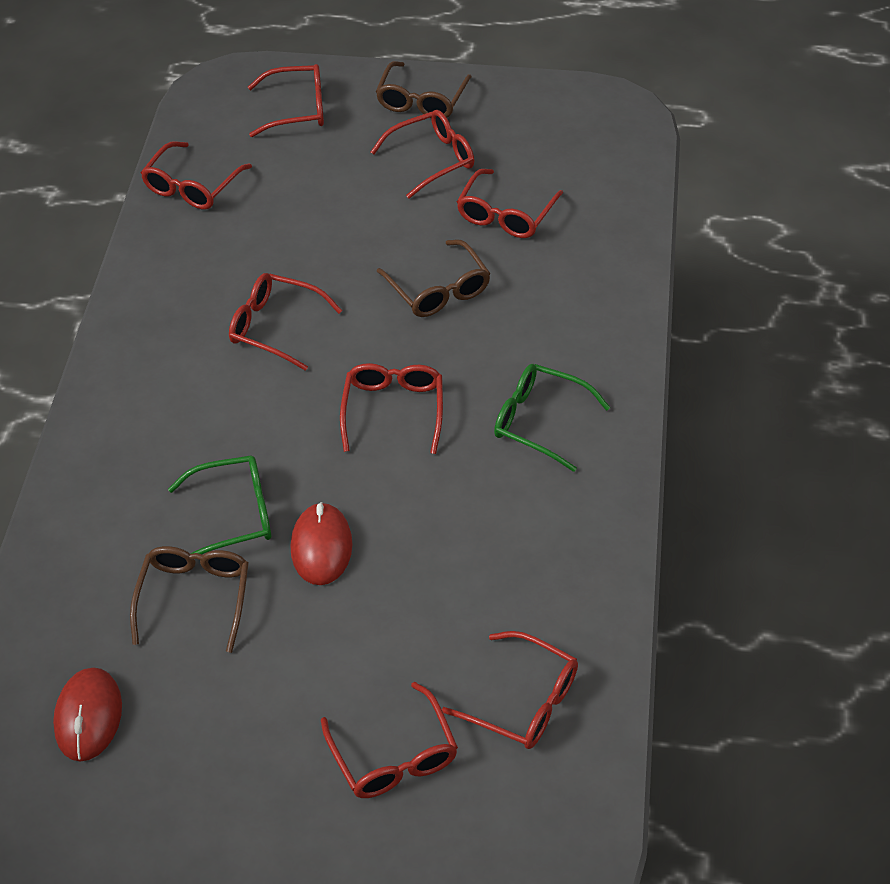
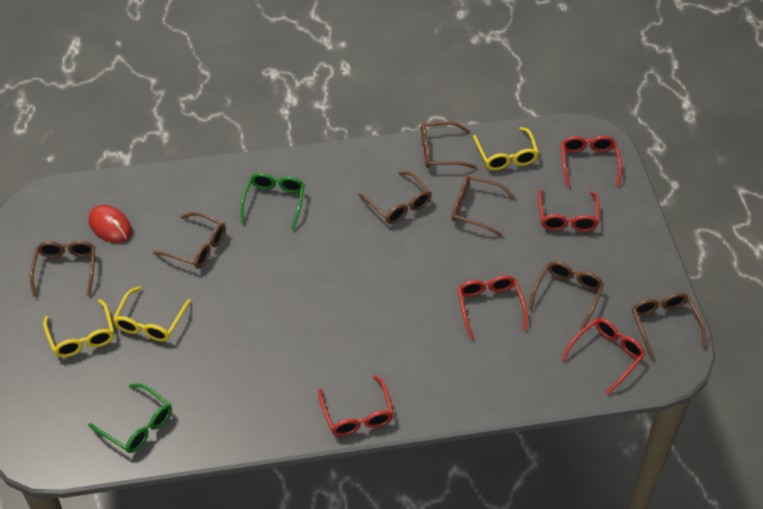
brown glasses: [130,546,249,653] [376,61,472,118] [377,239,491,317] = 3 -> [30,241,95,297] [153,212,226,269] [358,171,432,224] [421,121,476,169] [452,176,515,237] [529,261,604,330] [632,293,706,359] = 7
red glasses: [141,141,252,210] [229,273,342,371] [248,64,324,137] [321,682,458,798] [340,363,443,454] [371,110,474,199] [442,631,578,749] [457,169,563,238] = 8 -> [318,375,394,436] [457,275,527,339] [538,190,599,232] [561,136,622,187] [561,318,645,395] = 5
red mouse: [53,667,122,762] [290,502,353,585] = 2 -> [89,205,132,243] = 1
yellow glasses: none = 0 -> [43,299,114,357] [113,286,191,341] [473,127,539,170] = 3

